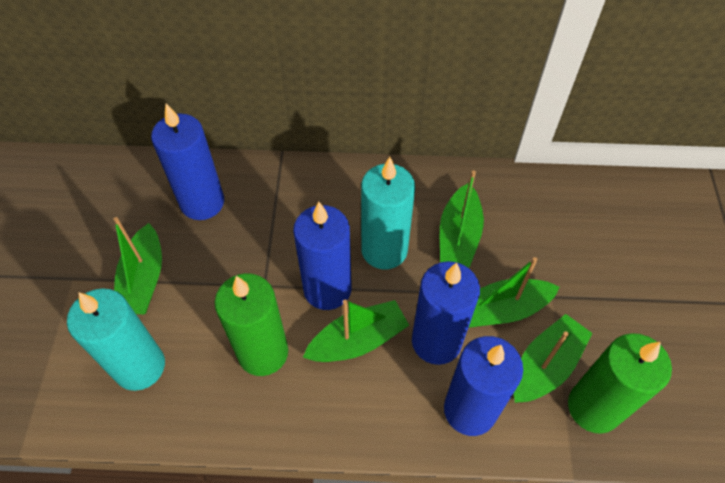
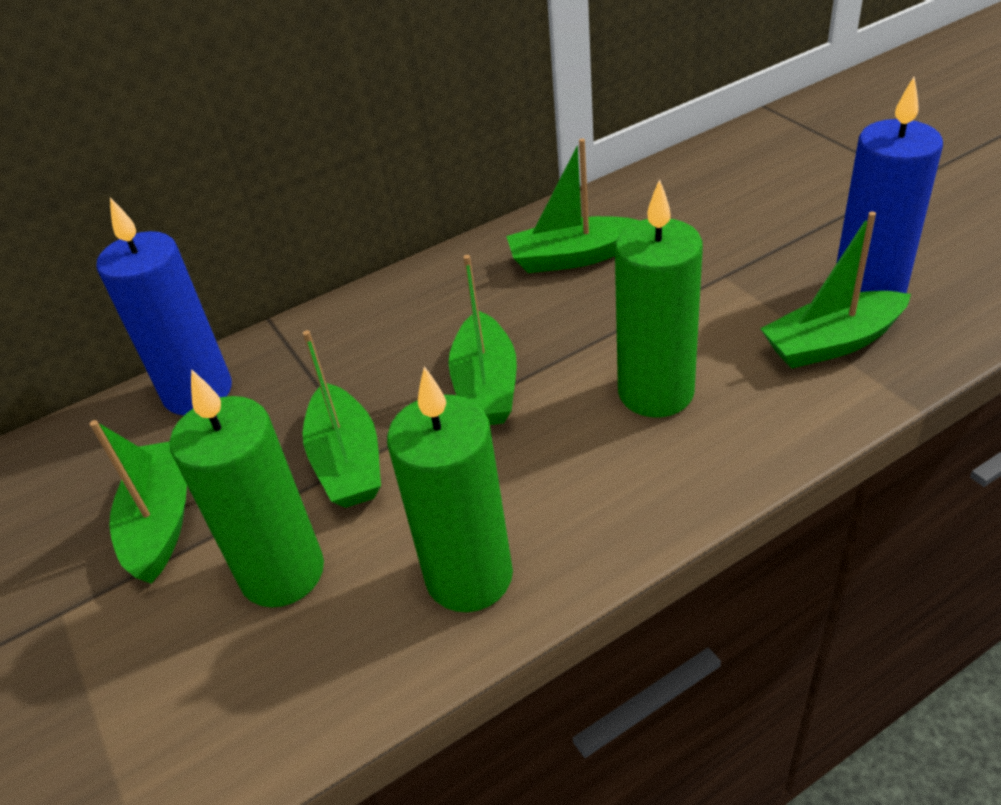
blue candle: [151,103,224,220] [293,202,352,310] [412,261,480,365] [444,336,523,436] = 4 -> [97,197,232,415] [836,77,943,293] = 2
green candle: [215,273,288,376] [568,333,672,434] = 2 -> [170,369,324,608] [387,366,513,612] [615,179,703,417] = 3
turquoise candle: [67,288,165,391] [361,157,415,269] = 2 -> none = 0

